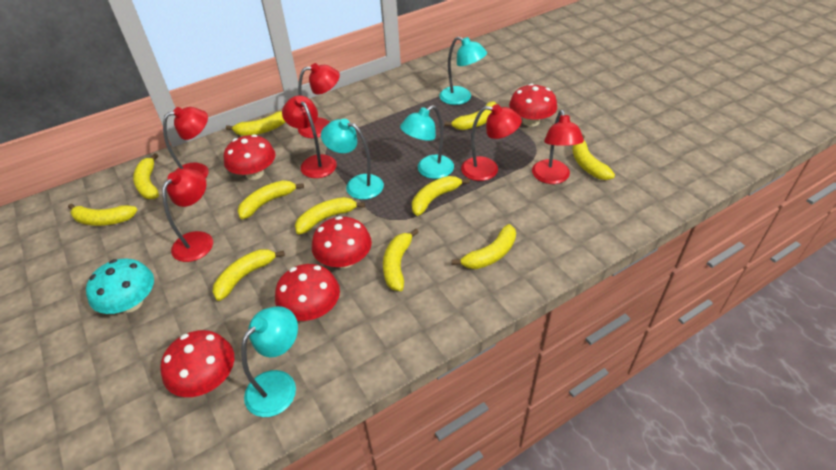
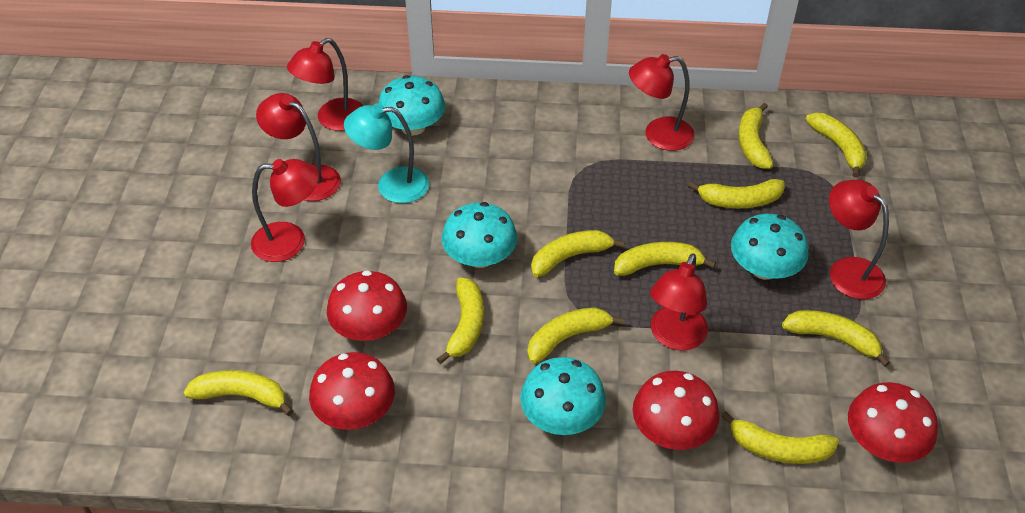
red mushroom: [160,330,234,397] [224,134,276,180] [275,264,340,321] [312,216,372,268] [509,83,557,127] = 5 -> [309,352,395,430] [327,270,407,341] [633,371,720,450] [848,382,938,463] = 4
turquoise lamp: [241,306,298,417] [321,119,384,200] [400,105,454,179] [439,36,487,105] = 4 -> [344,104,429,203] = 1
turquoise mushroom: [86,259,154,314] = 1 -> [378,75,445,136] [441,202,517,268] [520,357,606,435] [731,214,809,280] = 4
yellow banana: [68,204,137,226] [133,153,159,199] [213,249,285,301] [226,111,286,136] [238,180,304,219] [295,197,365,234] [383,229,419,291] [412,176,470,216] [445,102,497,130] [452,224,516,269] [572,135,615,180] = 11 -> [184,370,293,416] [437,277,484,364] [528,307,625,364] [531,230,625,277] [614,242,716,276] [688,179,785,208] [721,411,839,464] [738,103,773,169] [782,310,890,367] [805,113,867,178] = 10

